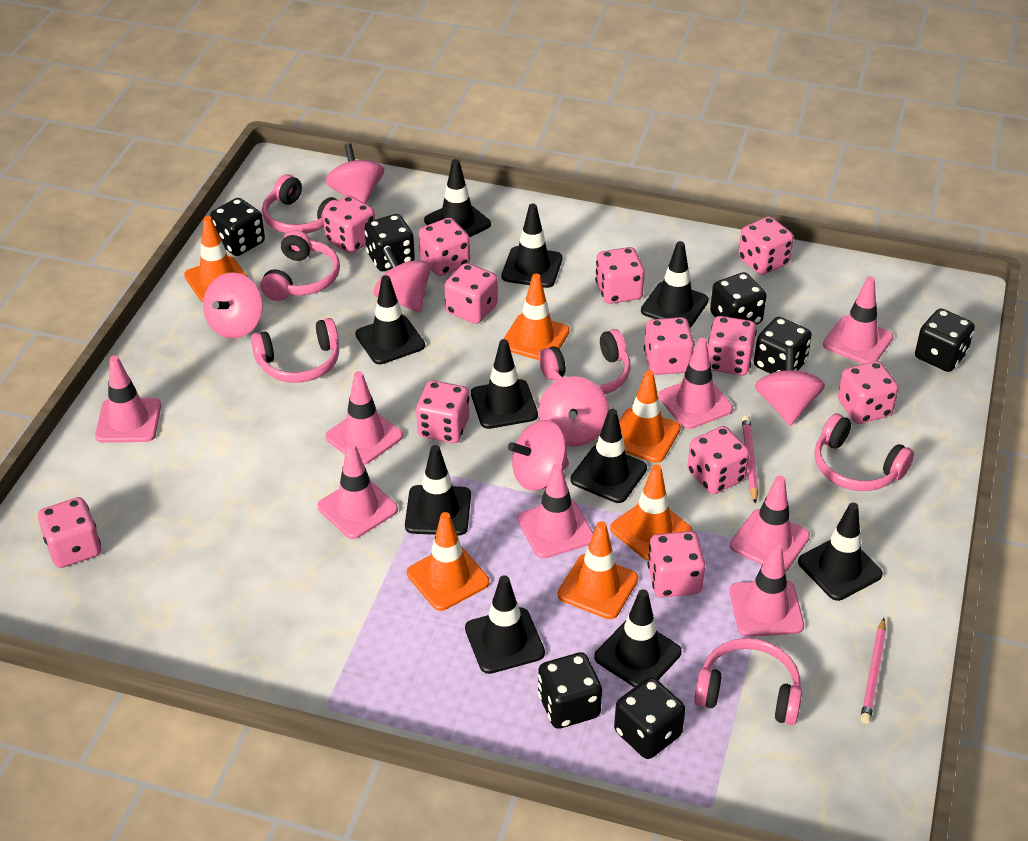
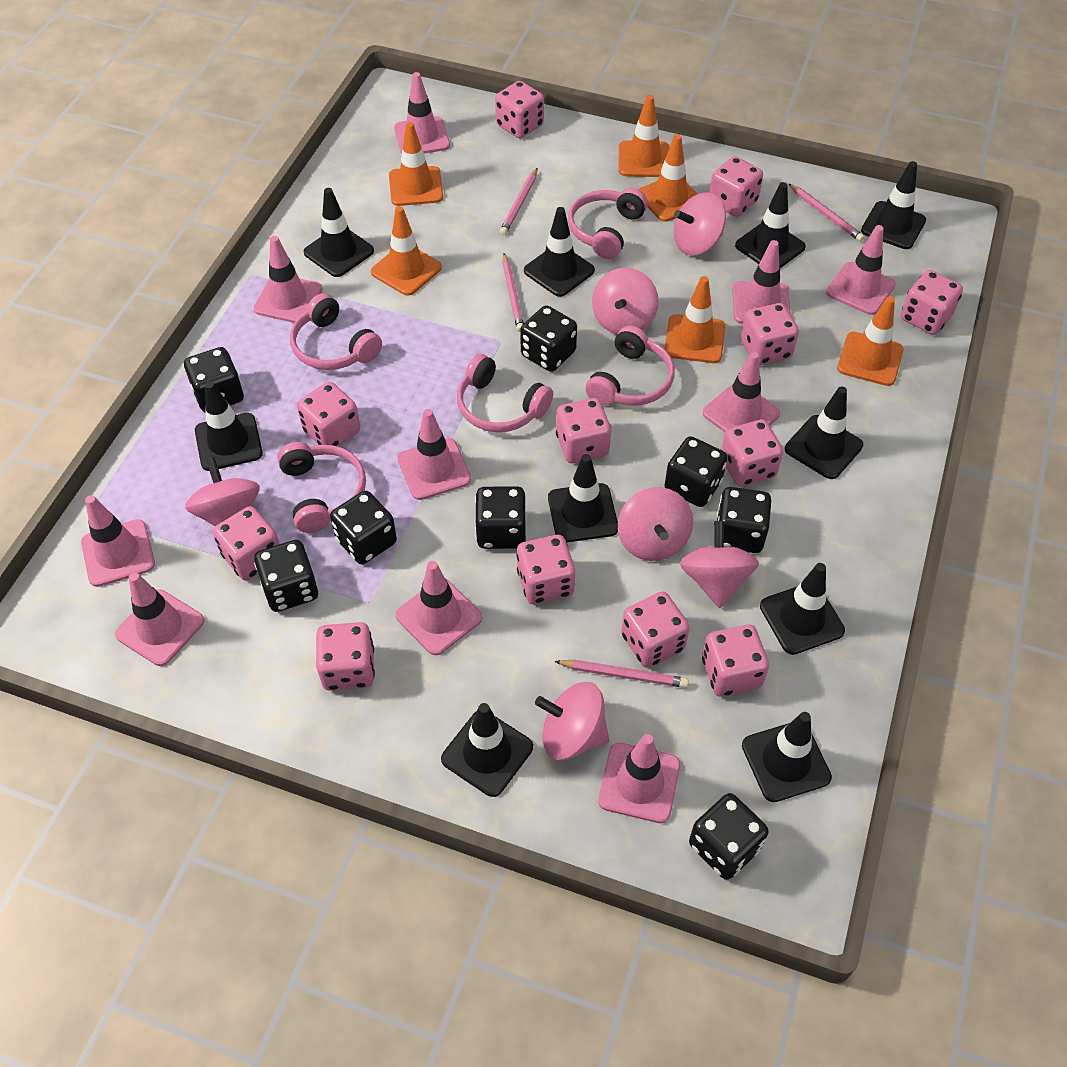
black dice: [210,198,265,256] [364,214,415,271] [538,652,602,729] [614,677,685,759] [710,272,766,325] [754,317,812,374] [915,308,975,372] = 7 -> [184,347,244,413] [254,540,318,612] [330,491,397,564] [475,486,526,549] [520,305,577,372] [664,436,727,507] [689,793,769,880] [717,487,771,553] = 8
pink headphones: [251,318,339,383] [260,230,340,301] [262,174,339,234] [539,329,631,394] [694,638,802,725] [814,413,914,491] = 6 -> [277,442,366,533] [290,293,382,370] [457,354,553,432] [568,188,648,259] [585,325,675,406] = 5
pink pencil: [742,416,758,504] [860,618,886,724] = 2 -> [500,168,537,235] [503,253,524,332] [554,659,689,688] [789,184,865,242] = 4
pink traffic cone: [95,355,161,443] [317,443,398,539] [325,371,403,465] [517,463,593,559] [658,338,733,429] [730,476,810,572] [730,543,804,637] [823,276,893,364] = 8 -> [81,495,155,587] [115,572,204,666] [253,236,322,323] [394,72,450,154] [396,561,482,655] [398,409,471,500] [598,734,680,823] [702,352,780,432] [732,240,791,324] [826,225,896,315] = 10

